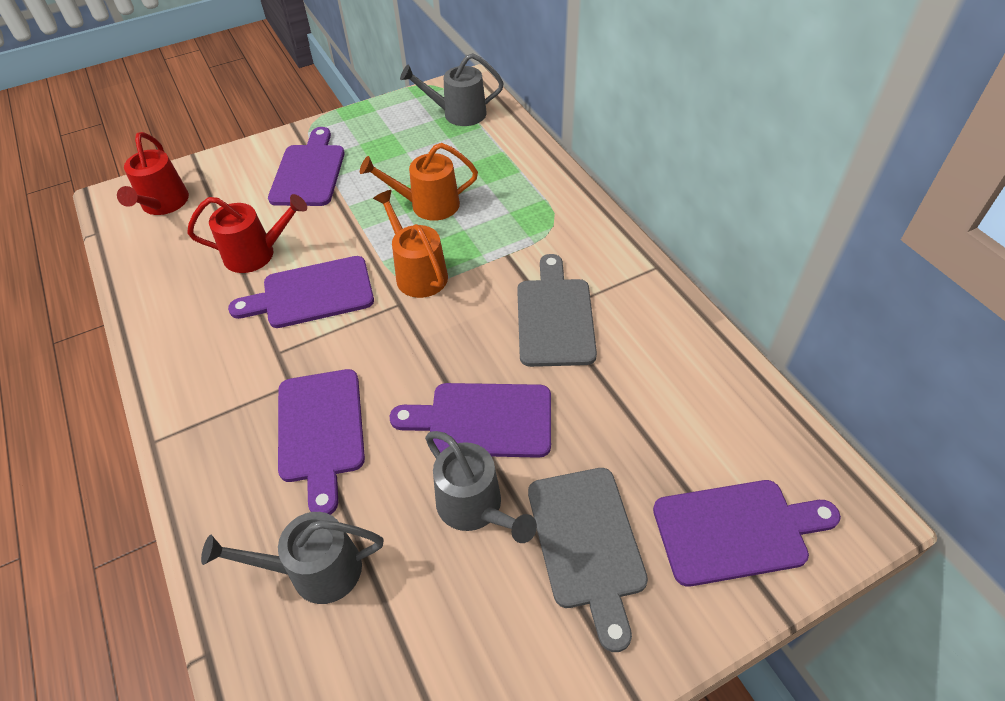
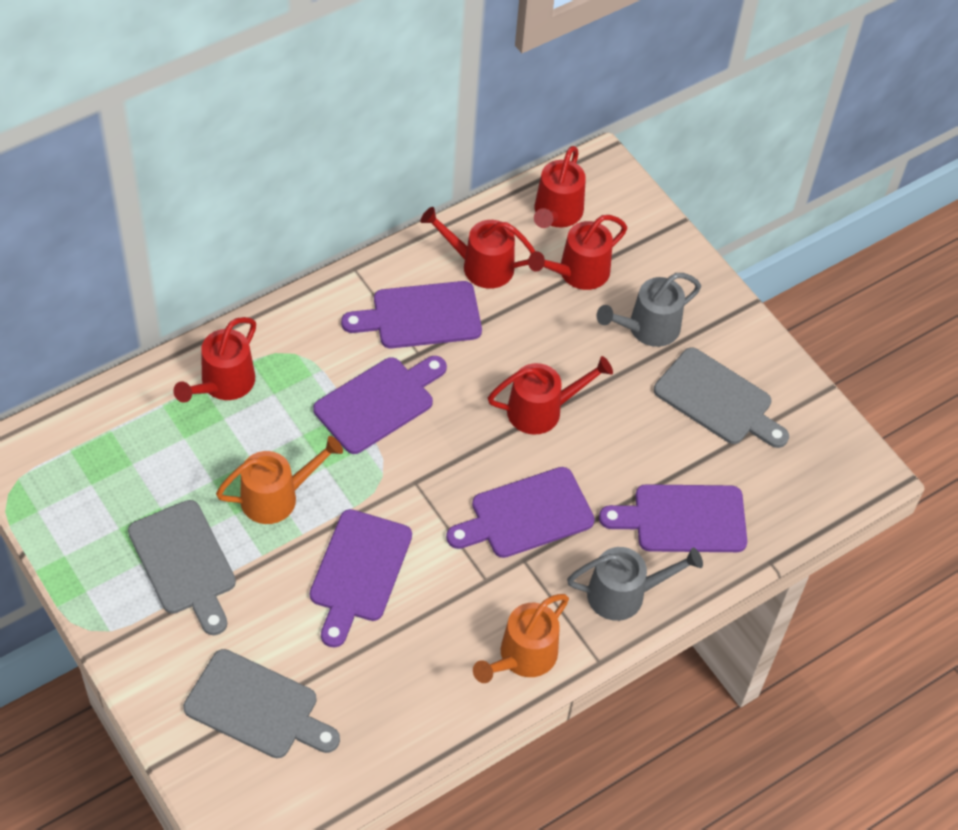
grey cutting board: [517,254,597,367] [528,468,648,652] = 2 -> [128,500,236,635] [183,649,340,758] [654,347,789,448] = 3
grey watering can: [201,512,383,604] [400,53,504,126] [425,431,537,543] = 3 -> [567,547,703,621] [597,273,701,347] = 2
red watering can: [117,132,189,215] [187,194,307,273] = 2 -> [173,317,256,403] [420,207,535,289] [488,356,613,435] [528,215,627,290] [534,146,586,228] = 5

